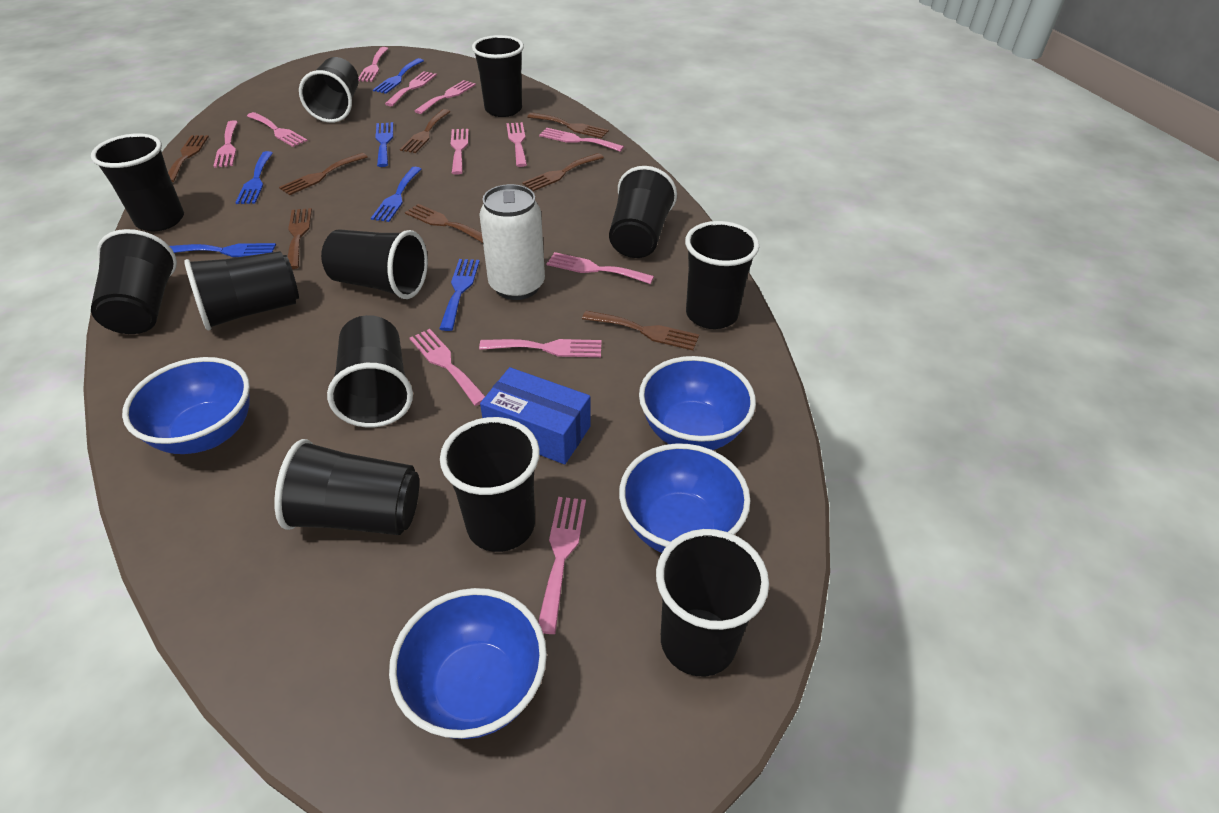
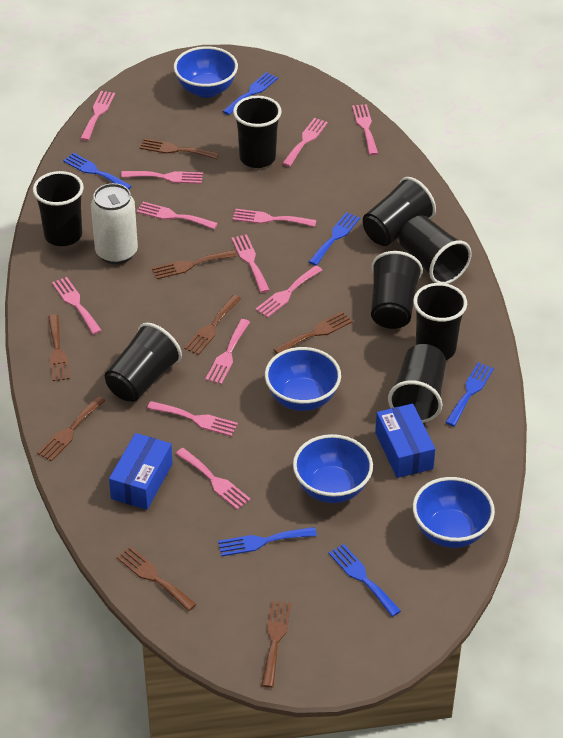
black cup: [91,133,184,231] [91,229,177,334] [184,251,299,330] [274,439,419,535] [299,57,359,123] [321,229,428,299] [327,315,413,427] [440,417,540,552] [472,35,524,117] [609,166,677,258] [656,529,769,676] [685,221,759,329] = 12 -> [33,171,84,246] [105,323,182,402] [233,96,282,168] [363,177,436,246] [371,251,423,329] [388,344,446,423] [399,215,472,284] [413,283,467,360] = 8
blue box: [480,367,591,464] = 1 -> [109,433,173,510] [375,404,435,478] = 2

